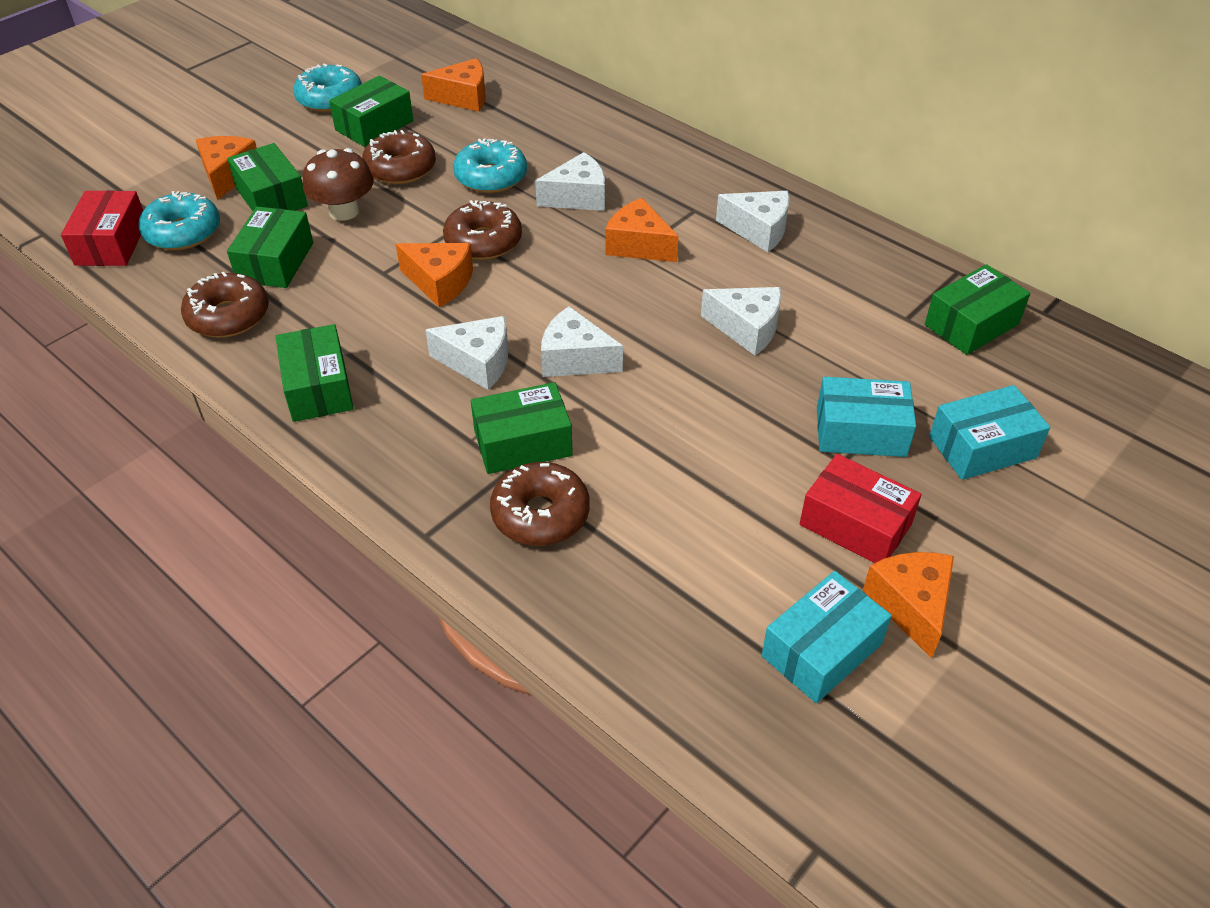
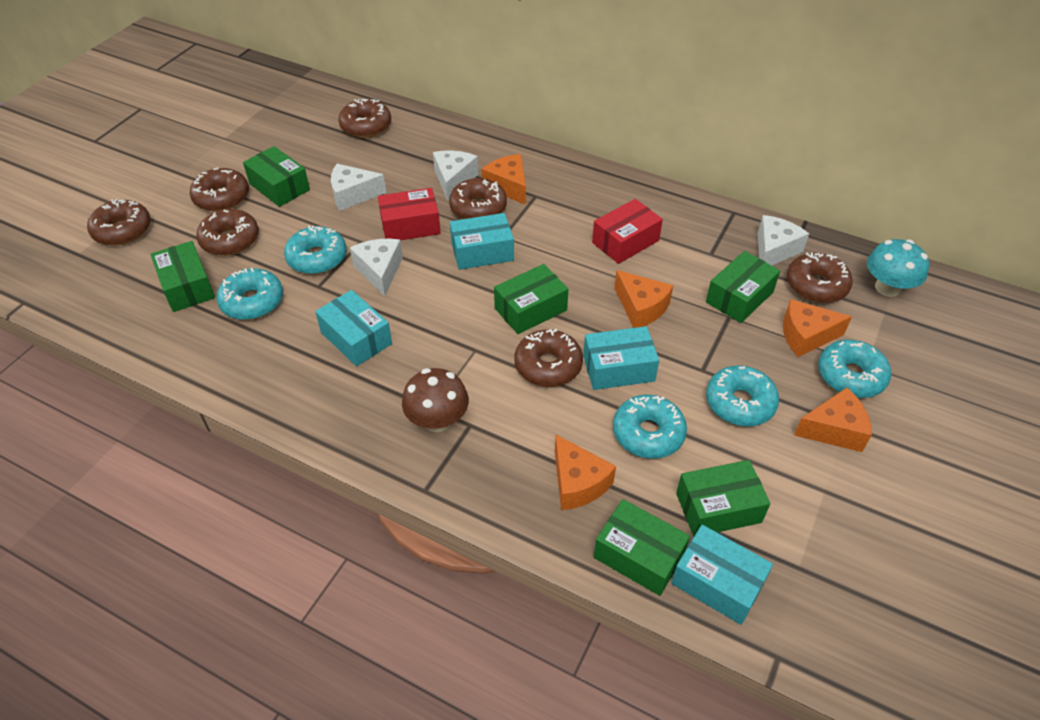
brown donut: [181,272,269,338] [362,130,436,184] [443,200,522,260] [490,462,590,546] = 4 -> [87,199,151,246] [189,168,249,211] [196,209,259,256] [338,99,391,138] [449,178,507,219] [515,329,583,387] [787,253,852,303] = 7
turquoise box: [761,571,892,703] [817,377,916,457] [929,385,1050,480] = 3 -> [315,290,392,367] [450,213,514,270] [583,326,659,390] [671,525,773,625] = 4
turquoise donut: [138,191,220,250] [294,63,362,112] [453,139,527,193] = 3 -> [217,268,283,320] [284,225,347,274] [613,395,687,459] [706,365,779,427] [818,340,891,398] = 5
turquoise mushroom: none = 0 -> [867,239,929,297] = 1
white cheese: [425,316,509,390] [535,152,605,211] [541,306,623,377] [701,287,781,355] [716,191,790,252] = 5 -> [331,164,386,211] [350,239,403,296] [433,150,478,201] [758,215,809,265] = 4

